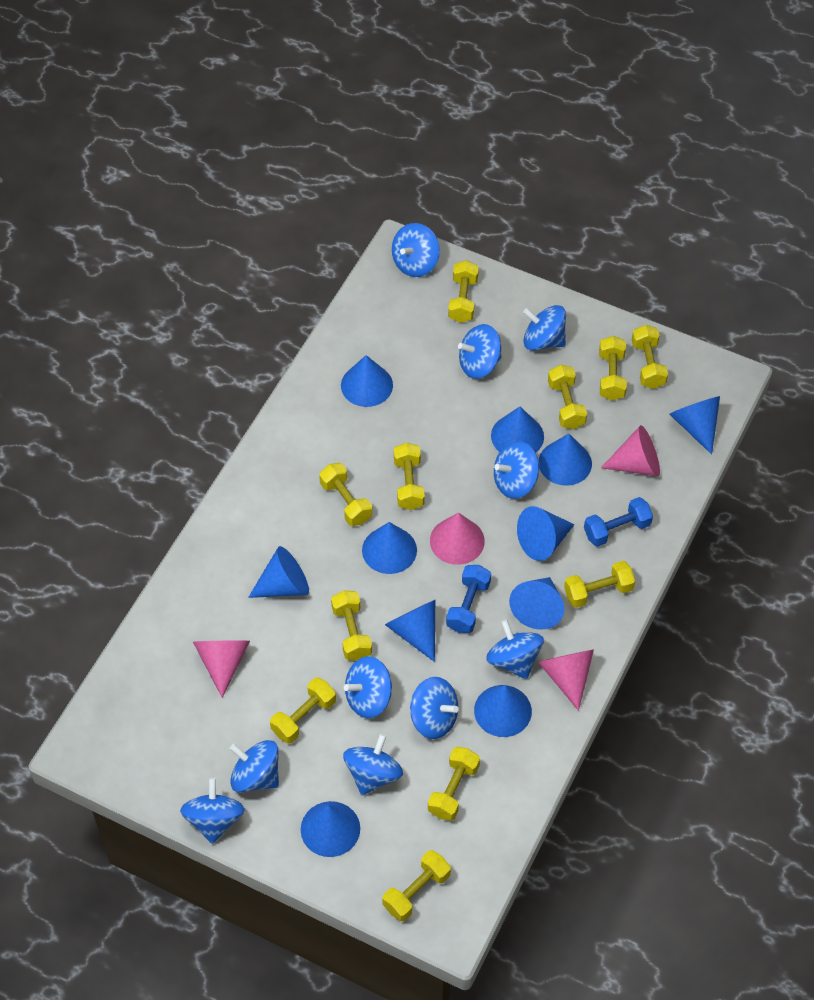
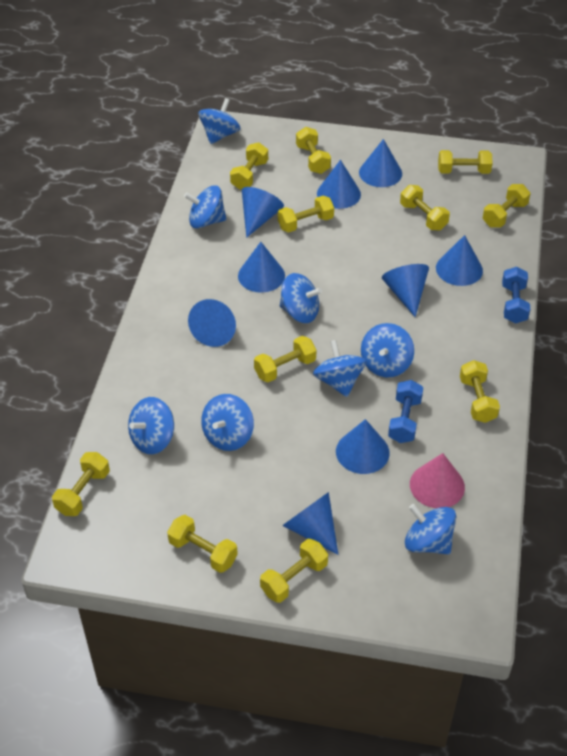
blue cone: [248,546,309,598] [301,801,360,857] [341,355,393,407] [362,522,417,574] [385,600,435,662] [474,685,532,737] [491,407,544,452] [509,577,564,630] [517,506,575,561] [539,434,592,486] [669,396,720,455] = 11 -> [188,299,236,347] [238,242,285,293] [242,187,284,238] [282,492,338,555] [317,160,361,209] [336,419,390,474] [359,139,402,187] [382,264,429,317] [436,235,483,286] = 9
blue spinning top: [180,778,245,844] [229,740,279,793] [343,734,403,795] [344,656,392,718] [392,223,440,277] [410,677,459,739] [458,324,502,379] [486,620,544,679] [494,441,539,499] [523,305,566,351] = 10 -> [128,397,174,454] [184,186,226,229] [198,98,240,144] [201,394,254,451] [280,273,322,323] [313,340,367,397] [361,323,414,377] [405,504,457,554] = 8
pink cone: [193,641,250,697] [430,513,485,565] [538,649,594,711] [601,425,660,476] = 4 -> [410,453,465,508] = 1

